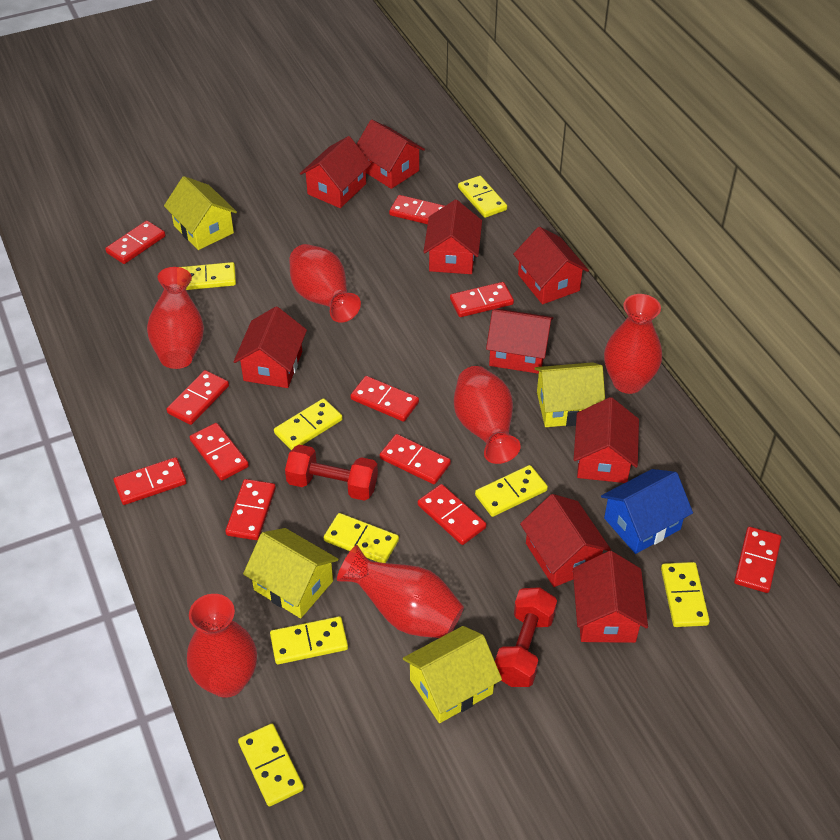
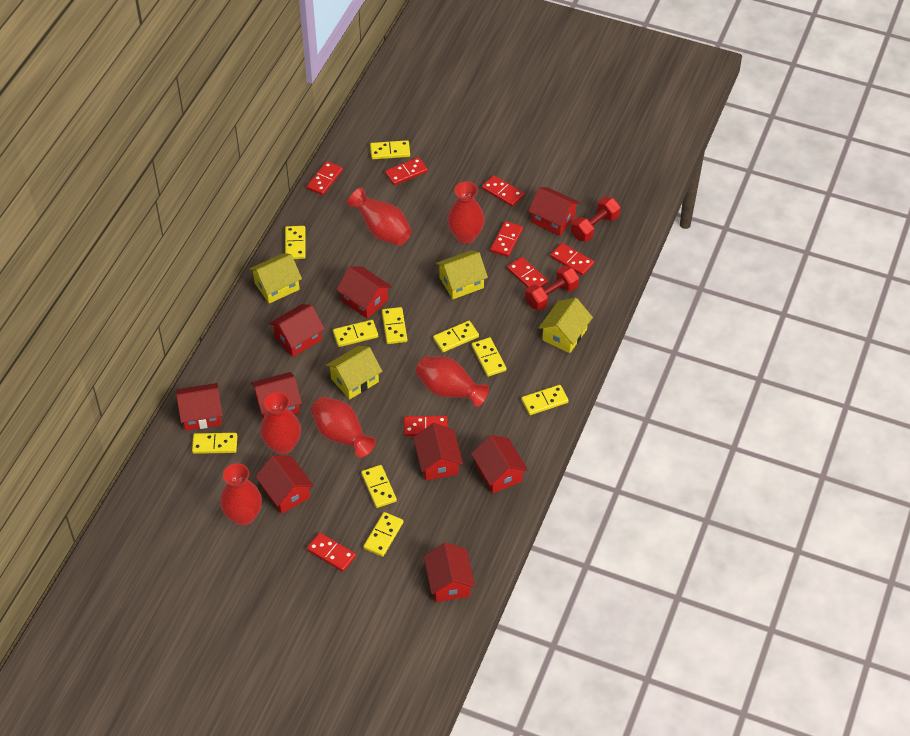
blue house: [601,469,693,554] = 1 -> none = 0
red domino: [105,221,165,264] [114,457,187,505] [166,370,229,425] [190,423,249,481] [225,479,276,540] [350,376,419,422] [380,434,451,484] [389,195,445,224] [418,484,487,545] [450,282,514,317] [734,527,781,593] = 11 -> [307,161,343,195] [307,532,356,572] [385,157,428,185] [404,416,448,436] [482,175,524,207] [490,221,523,257] [507,257,548,288] [550,243,594,276] = 8
yellow domino: [180,262,236,290] [238,724,304,807] [270,616,348,664] [274,398,343,450] [324,513,399,563] [458,176,507,218] [475,465,548,517] [661,562,710,627] = 8 -> [192,433,237,454] [285,226,306,259] [333,320,378,347] [361,465,397,508] [363,512,403,557] [370,140,410,159] [382,307,407,344] [433,321,479,352] [472,337,506,377] [521,385,569,415] = 10

